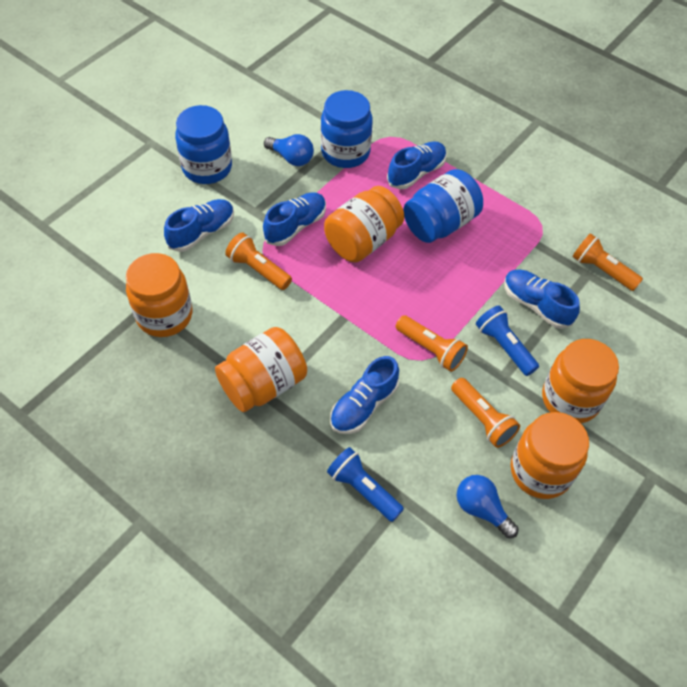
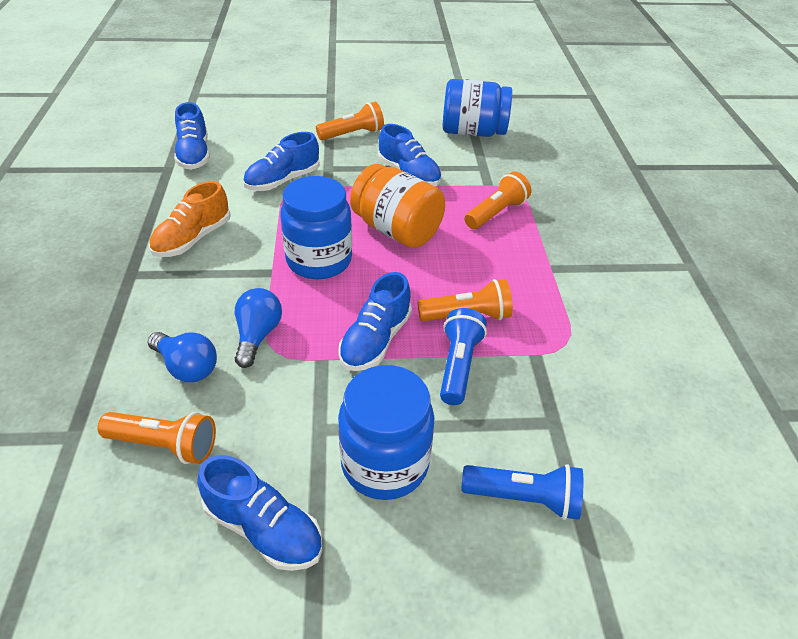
orange jar: [126,253,192,337] [215,327,307,412] [324,186,404,263] [511,412,589,499] [542,339,619,423] = 5 -> [350,164,445,248] = 1
orange shoe: none = 0 -> [149,181,231,257] = 1

